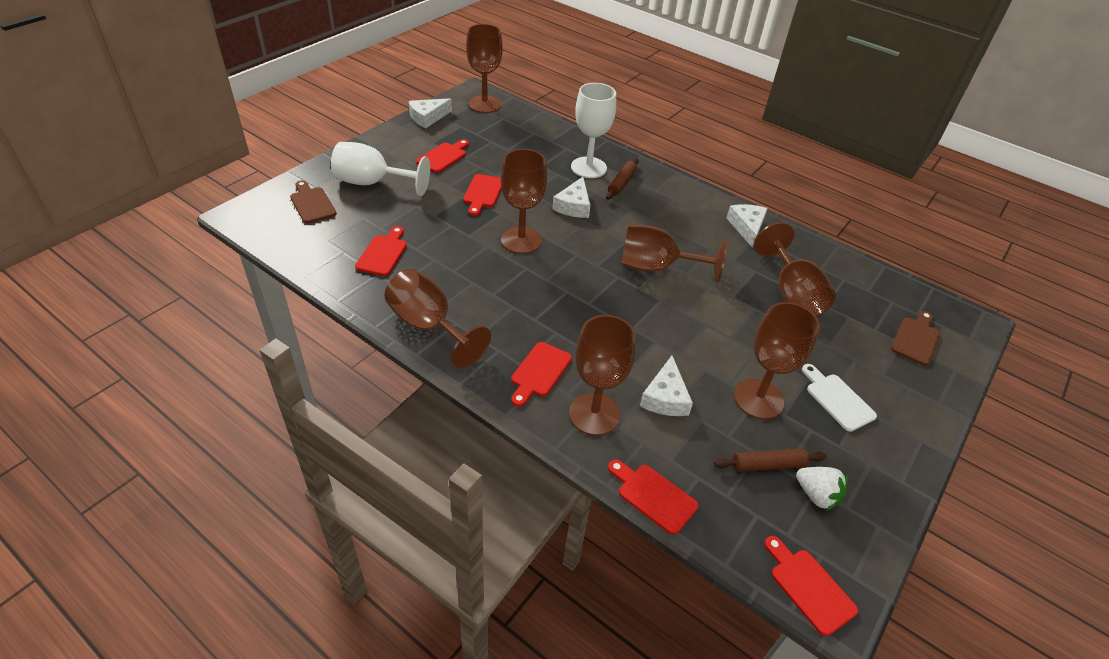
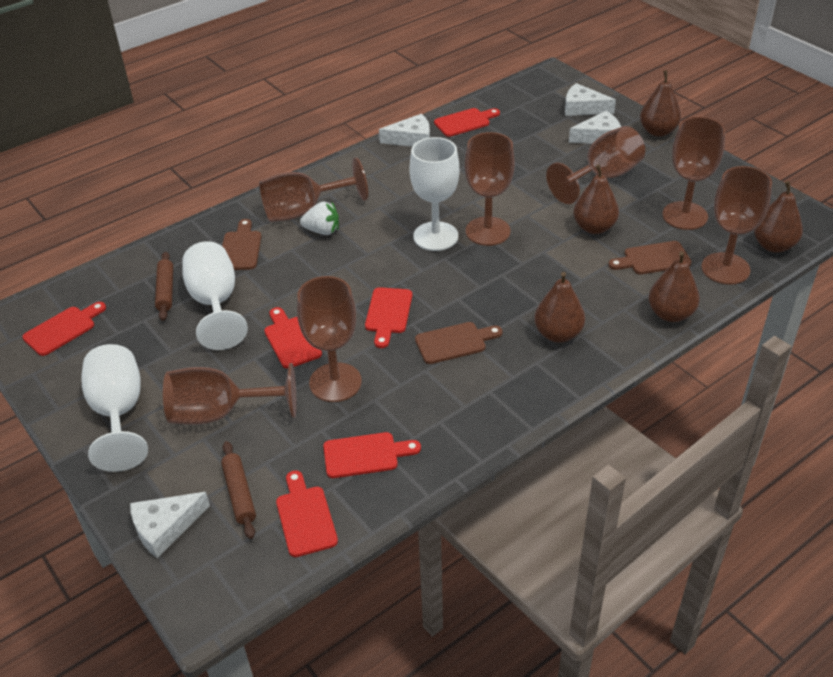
brown cutting board: [290,181,337,223] [891,311,941,366] = 2 -> [222,219,261,270] [415,322,503,364] [608,241,692,274] = 3
brown pear: none = 0 -> [534,272,585,343] [573,164,619,234] [640,70,681,137] [648,251,700,322] [754,181,803,253] = 5
white cutting board: [802,364,877,432] = 1 -> none = 0
white goblet: [331,142,430,196] [571,83,616,178] = 2 -> [81,344,148,472] [182,241,248,350] [410,137,459,251] = 3

